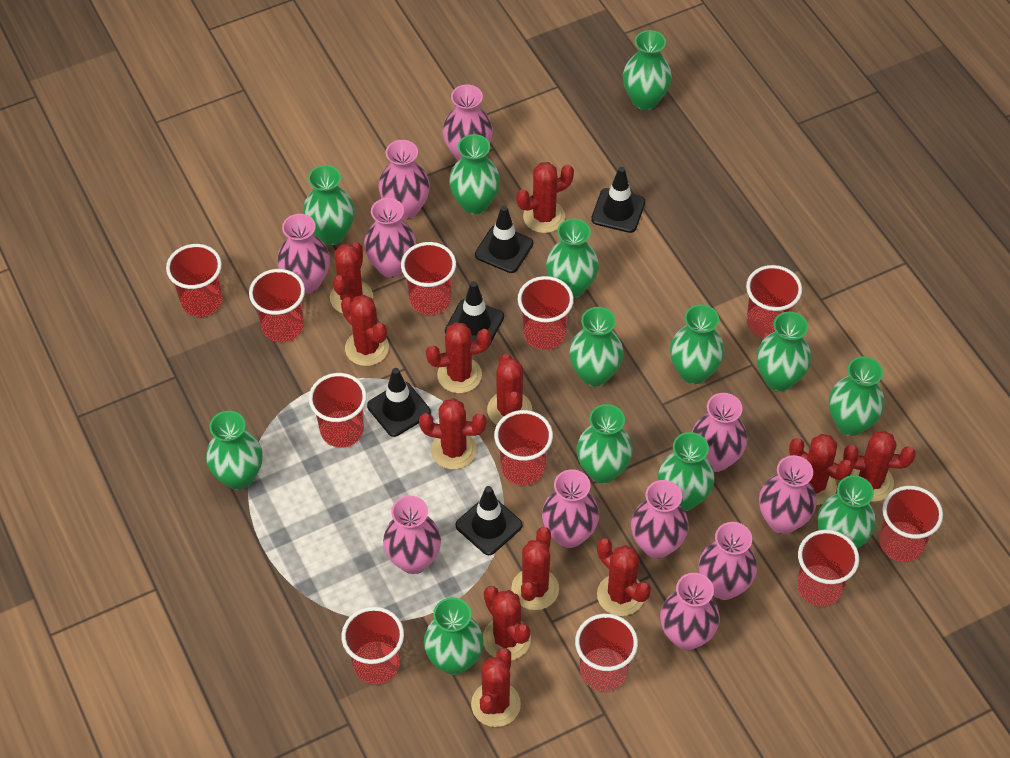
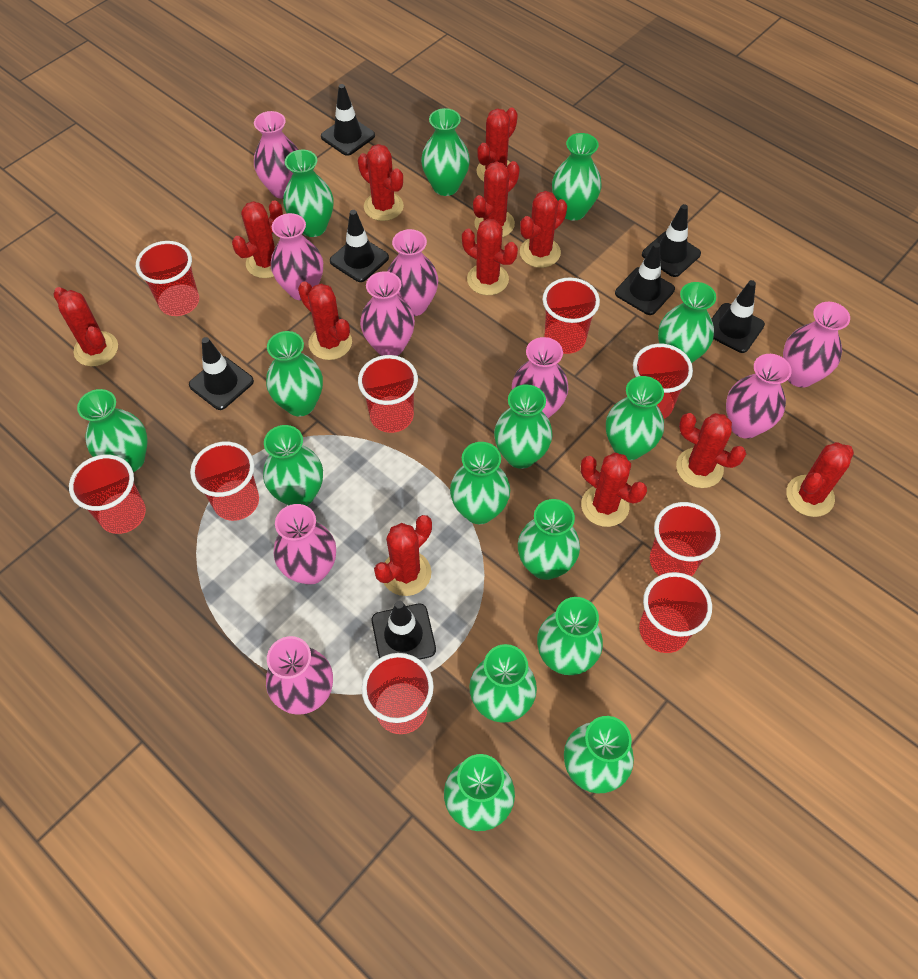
black traffic cone: [367,368,431,437] [445,281,504,346] [455,486,523,555] [475,205,534,273] [591,167,645,233] = 5 -> [189,337,254,410] [321,84,375,156] [330,210,389,282] [372,600,436,659] [615,242,675,315] [642,204,701,277] [712,280,765,353] = 7
green vase: [206,411,263,490] [303,165,355,245] [424,597,484,675] [449,134,500,214] [546,219,599,298] [569,307,624,386] [576,404,633,483] [623,30,672,110] [658,432,715,511] [670,305,724,384] [757,312,811,391] [818,475,876,549] [829,356,884,436] = 13 -> [77,389,148,472] [263,425,323,506] [266,331,323,417] [283,150,334,237] [421,108,470,196] [444,754,515,831] [450,442,510,524] [469,644,537,723] [494,384,553,469] [518,499,580,580] [537,597,603,675] [552,133,602,221] [564,716,634,793] [606,376,664,460] [658,282,716,363] = 15
pink vase: [277,214,330,294] [364,198,416,278] [378,140,430,220] [383,496,441,574] [443,85,493,161] [542,469,599,548] [631,480,689,558] [660,573,720,650] [692,393,747,472] [699,522,757,600] [759,455,817,534] = 11 -> [254,111,299,199] [266,636,333,715] [271,213,323,300] [274,504,336,585] [360,271,415,356] [387,229,438,316] [512,337,568,419] [726,354,792,439] [783,302,850,388] = 9
red cup: [166,244,222,317] [249,269,305,342] [309,373,367,448] [341,607,404,685] [401,242,456,315] [494,410,553,485] [518,276,574,350] [575,614,638,691] [746,265,802,338] [797,530,859,606] [879,486,943,562] = 11 -> [69,455,146,534] [136,241,199,316] [190,442,259,521] [358,355,418,433] [362,653,434,734] [542,277,600,354] [633,344,693,419] [639,572,712,653] [650,502,721,576] = 9

